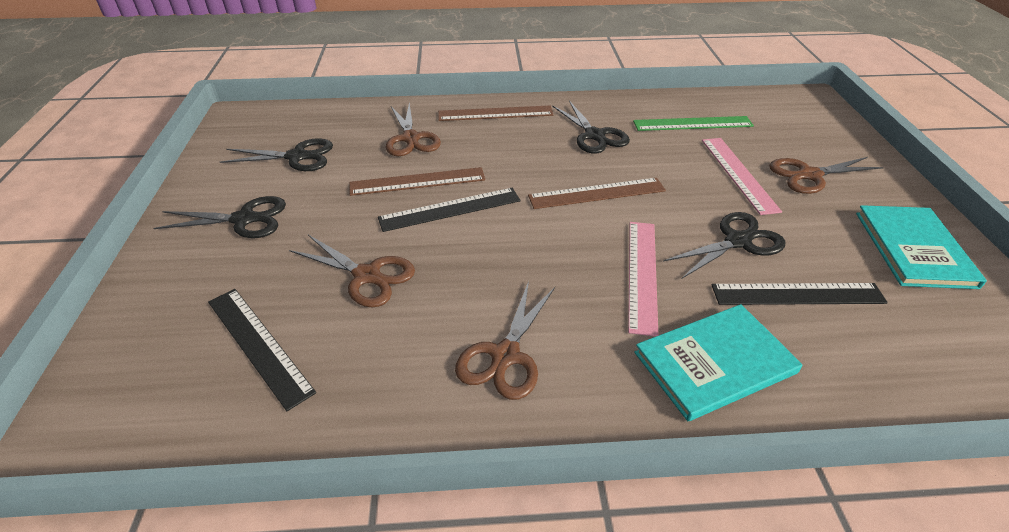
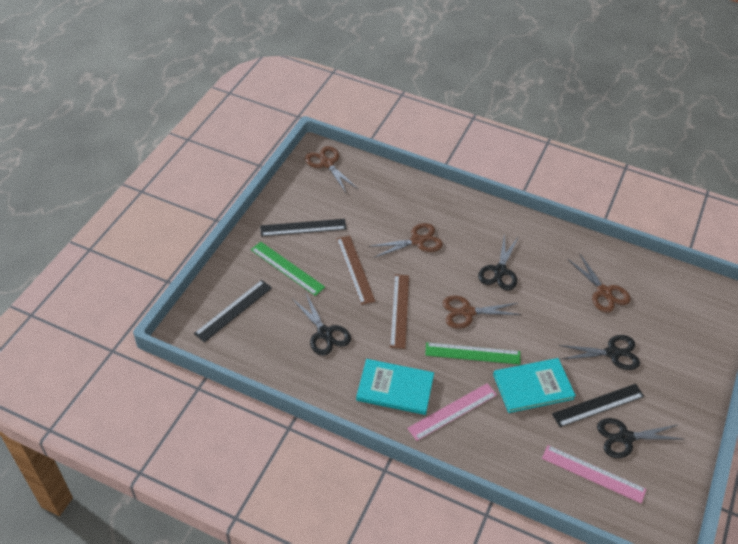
brown ruler: [350,167,485,196] [438,105,553,121] [528,178,666,209] = 3 -> [336,236,375,305] [390,274,409,349] = 2
green ruler: [633,116,754,131] = 1 -> [251,242,325,296] [425,342,521,365] = 2

